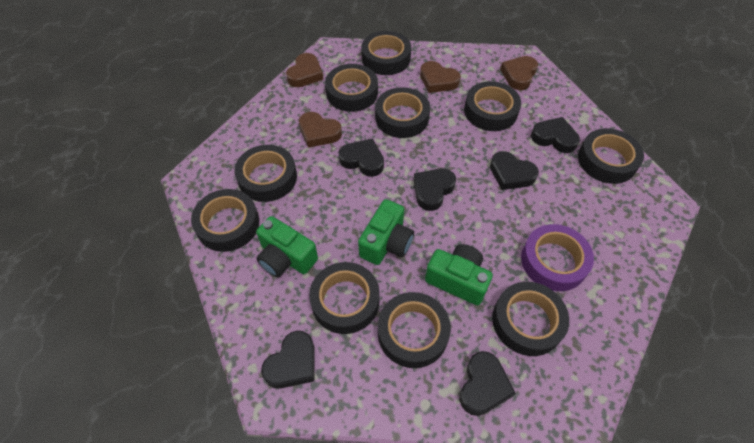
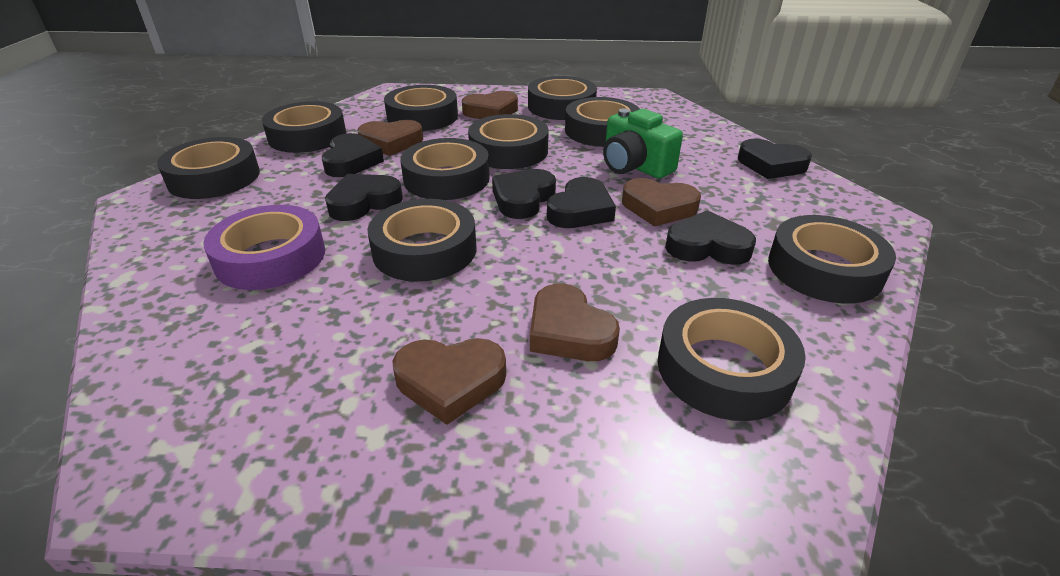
brown heart: [286,53,323,87] [299,112,342,148] [420,61,461,93] [500,56,538,90] = 4 -> [357,120,423,156] [392,338,506,425] [462,91,518,119] [530,283,620,361] [622,178,701,227] = 5
green camera: [256,216,318,278] [358,199,414,265] [425,244,493,305] = 3 -> [603,109,683,178] = 1

